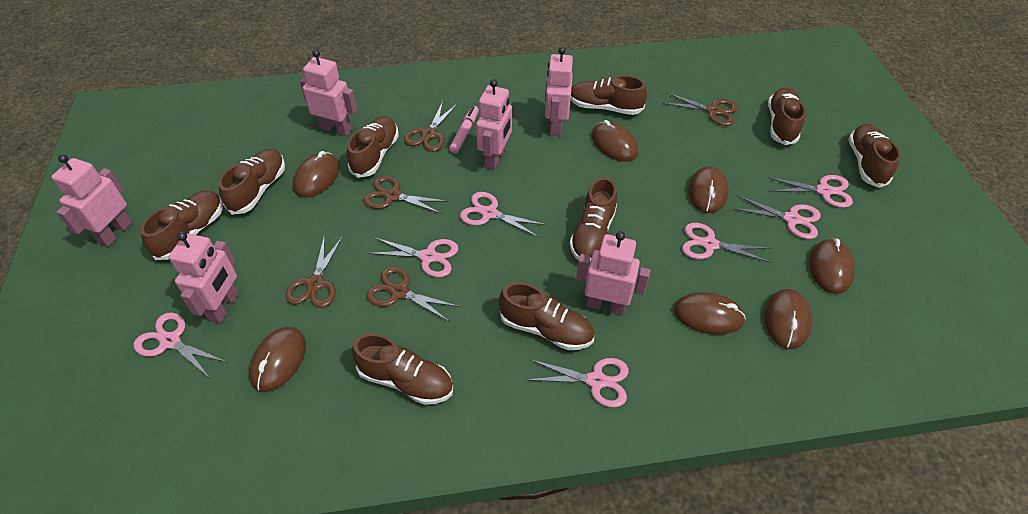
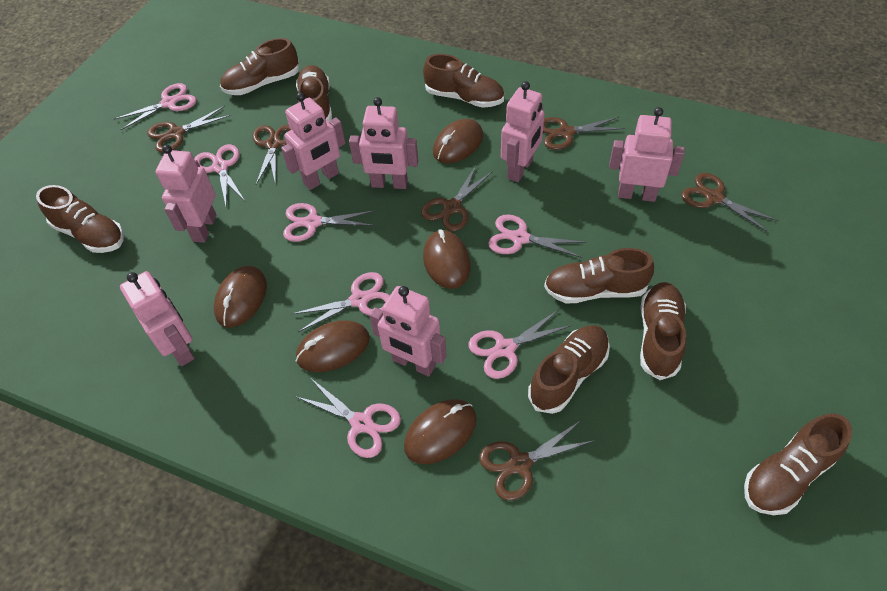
brown mouse: [249,327,306,392] [293,151,340,198] [592,120,638,162] [674,292,746,335] [688,166,729,213] [764,289,812,349] [809,239,855,294] = 7 -> [214,266,267,328] [296,320,370,372] [404,399,477,464] [423,229,471,289] [433,119,483,164] = 5
brown scissors: [285,235,343,308] [363,176,449,214] [366,266,460,322] [404,101,458,152] [662,93,738,126] = 5 -> [147,106,231,153] [252,124,291,185] [421,166,493,231] [479,421,595,501] [543,117,625,150] [681,173,778,233] = 6
brown shoe: [140,191,223,260] [219,149,285,215] [347,116,399,178] [352,333,453,405] [499,282,594,350] [570,177,617,262] [571,75,647,115] [768,87,806,145] [848,124,901,188] = 9 -> [36,185,124,253] [220,38,299,95] [296,65,332,122] [423,54,504,108] [528,325,610,414] [544,248,654,304] [640,282,686,380] [744,413,852,515] = 8
pink marker: [449,106,479,153] = 1 -> none = 0
pink robot: [52,154,132,247] [169,231,238,323] [300,50,357,136] [476,79,512,170] [545,47,573,136] [576,231,651,316] = 6 -> [120,271,195,366] [156,145,217,243] [281,92,345,190] [349,97,418,189] [369,286,447,377] [501,81,545,182] [609,107,685,202] = 7

